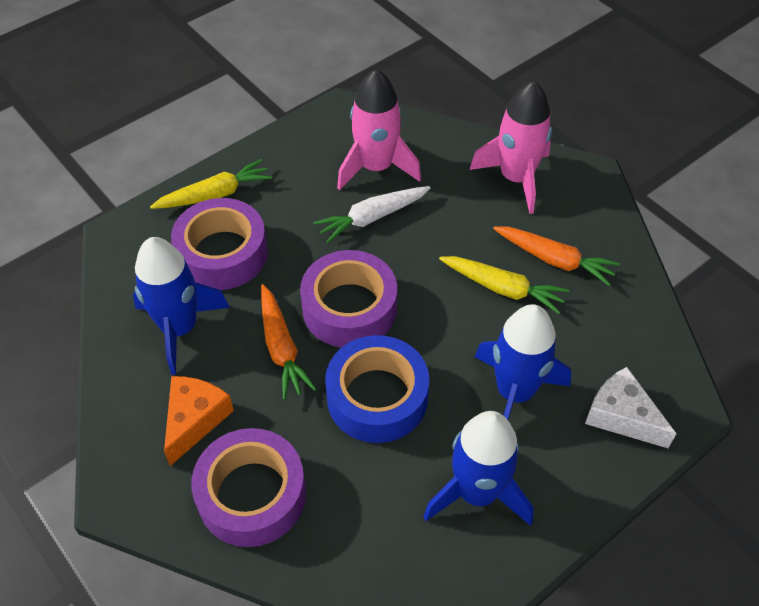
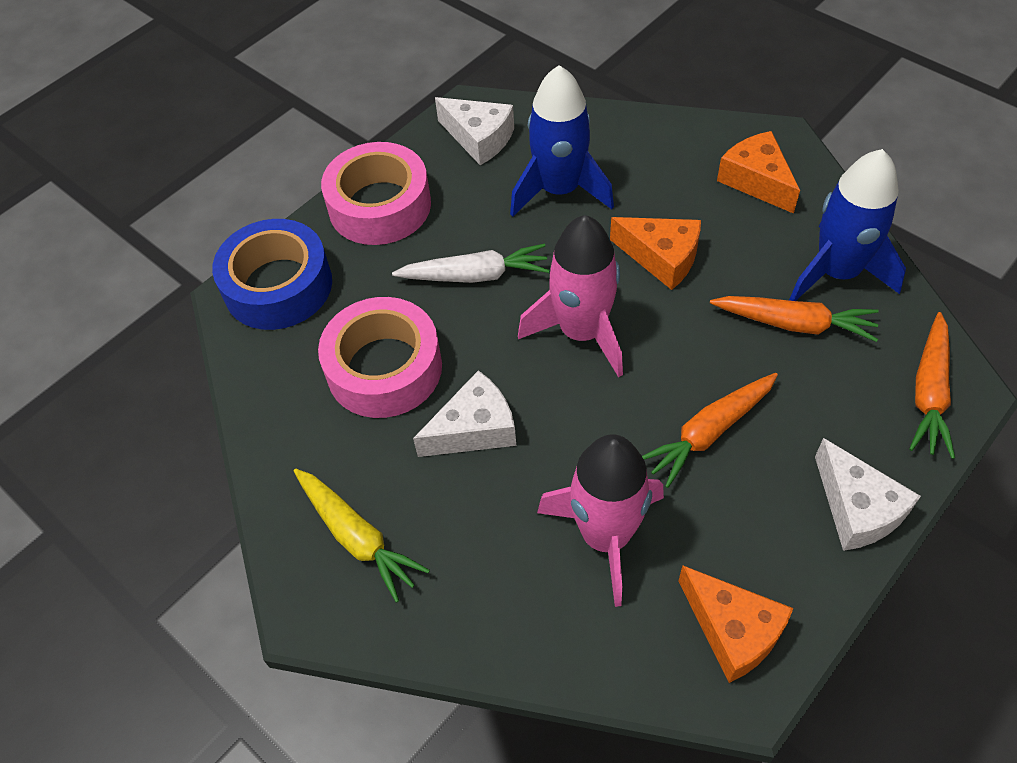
blue rocket: [133,237,230,375] [423,411,534,526] [475,304,571,420] = 3 -> [510,65,614,217] [789,149,906,301] = 2
orange carrot: [261,284,316,400] [493,227,620,286] = 2 -> [642,373,778,488] [710,296,879,342] [909,312,955,459] = 3
orange cheese: [164,376,234,466] = 1 -> [610,217,701,290] [679,565,794,683] [717,131,800,214] = 3
pink tape: none = 0 -> [318,297,442,418] [321,142,431,245] = 2
purple tape: [171,198,268,290] [191,428,306,547] [300,250,397,348] = 3 -> none = 0
white cheese: [585,367,676,448] = 1 -> [413,370,516,457] [435,97,514,165] [815,438,921,551] = 3
yellow carrot: [150,159,272,209] [439,256,569,314] = 2 -> [294,469,430,602] = 1

